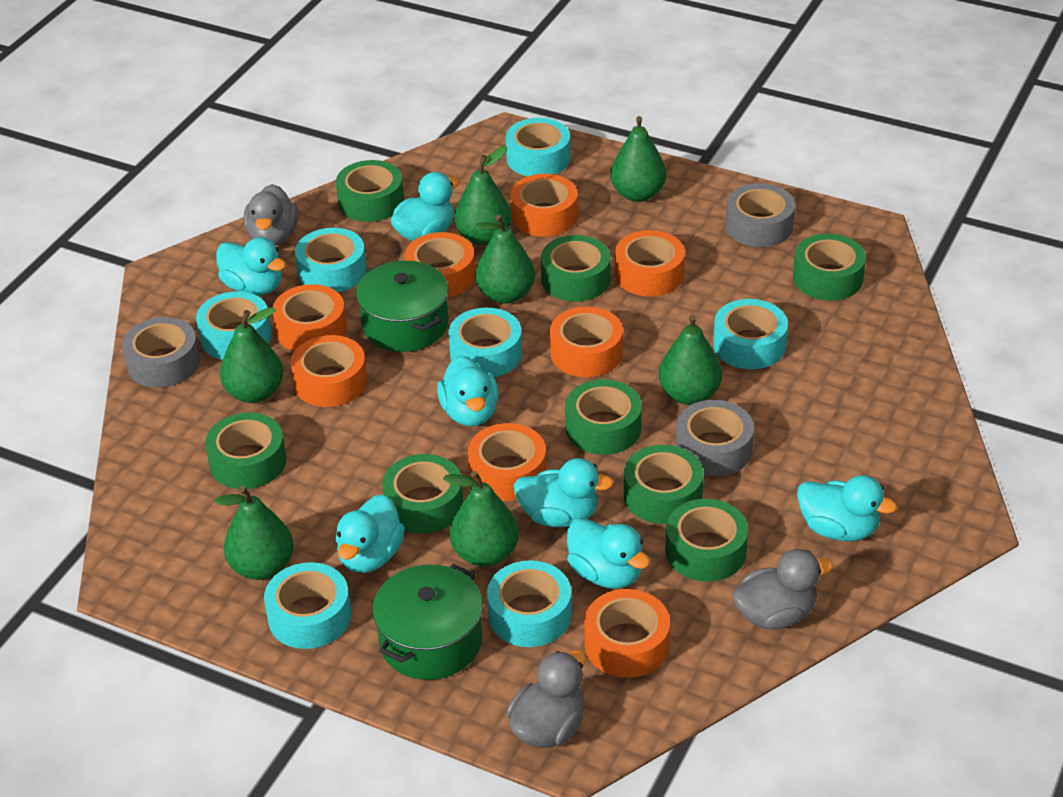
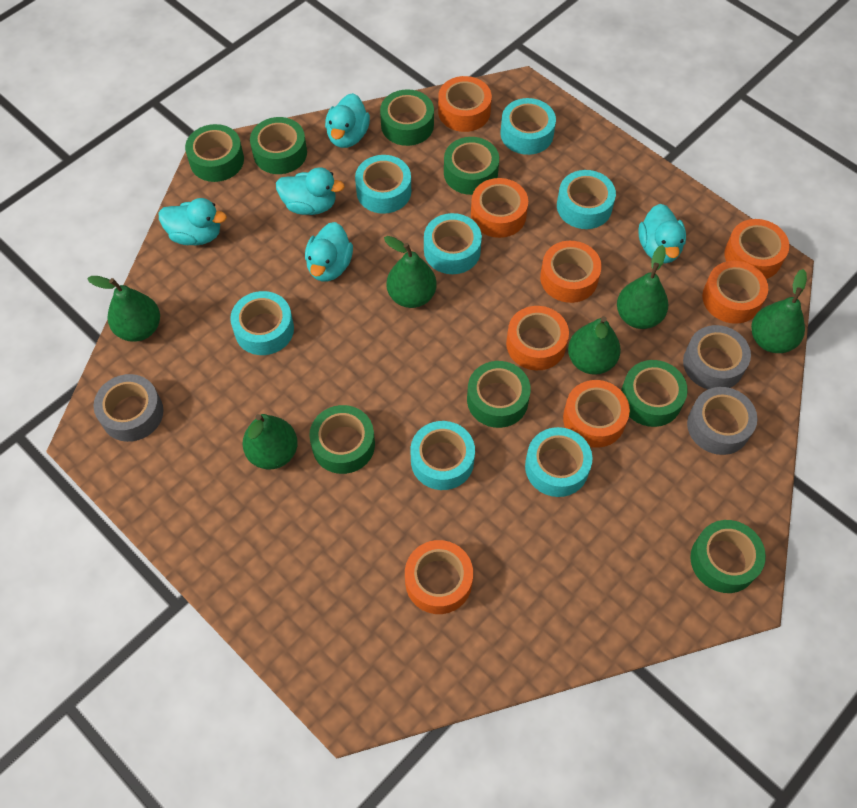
green pear: [215,486,294,580] [220,307,283,403] [443,471,519,567] [454,146,512,245] [475,215,535,304] [610,116,666,202] [659,315,722,405] = 7 -> [87,276,160,342] [242,414,298,470] [384,236,437,308] [568,316,621,375] [617,245,668,329] [751,269,807,353] = 6
green pot: [356,261,449,352] [372,564,483,680] = 2 -> none = 0
grey duck: [244,184,298,245] [506,650,586,748] [732,549,833,630] = 3 -> none = 0
turquoise duck: [216,237,286,295] [336,495,405,573] [390,172,460,241] [437,355,499,426] [513,458,614,527] [567,518,650,589] [797,475,897,541] = 7 -> [159,198,227,245] [276,167,345,215] [305,222,353,282] [325,93,370,148] [638,204,686,263] = 5

